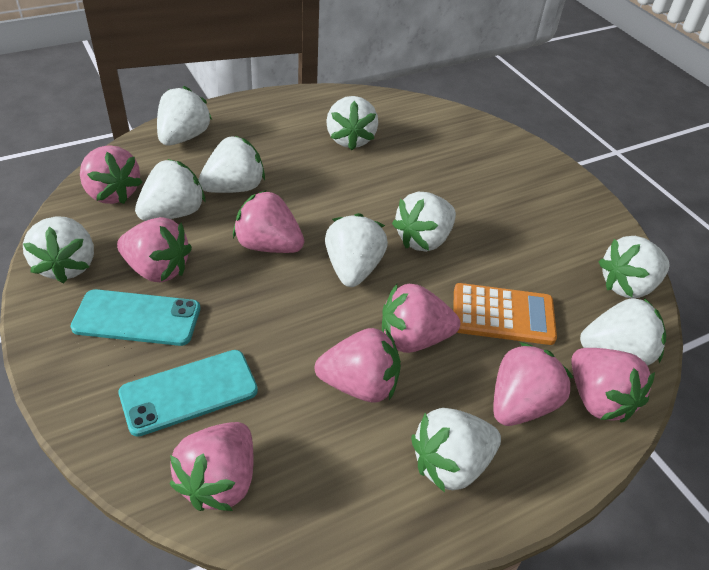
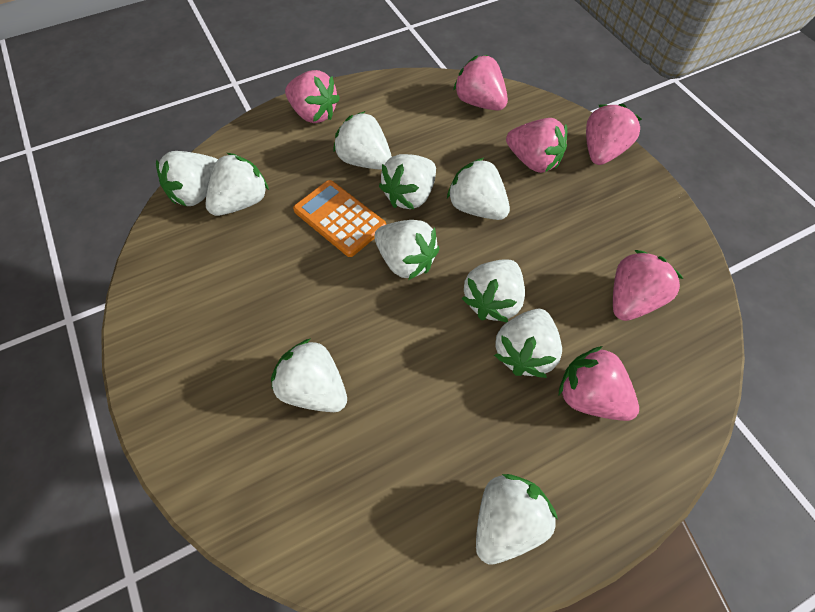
pink strawberry: [80,145,143,204] [117,217,192,283] [169,422,254,511] [233,190,304,253] [315,328,401,403] [382,284,460,353] [493,342,573,426] [571,348,655,423] = 8 -> [285,70,340,123] [453,55,508,111] [506,118,567,173] [559,346,639,421] [586,104,642,165] [613,250,683,321] = 6
turquoise phone: [70,289,200,346] [119,350,258,436] = 2 -> none = 0

